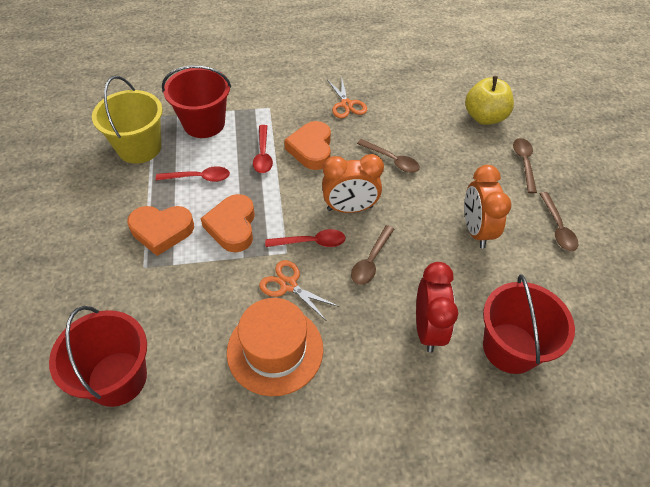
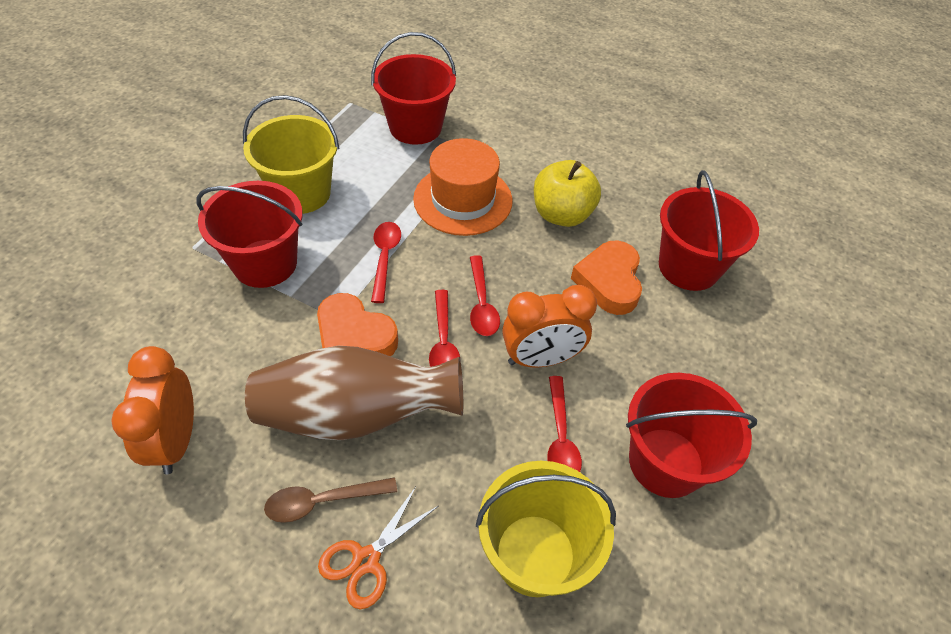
brown spoon: [351,225,394,285] [357,139,420,173] [513,138,537,193] [540,192,578,251] = 4 -> [264,477,397,523] = 1
brown vase: none = 0 -> [245,346,463,440] = 1
orange heart: [127,206,194,256] [201,194,255,252] [284,121,331,170] = 3 -> [317,293,398,356] [571,240,642,315] = 2
orange scissors: [259,260,339,320] [327,77,367,119] = 2 -> [318,487,438,609] = 1
red bucket: [49,306,147,407] [162,65,231,138] [483,274,575,374] = 3 -> [197,181,303,288] [371,32,456,145] [626,373,757,498] [659,170,759,291] = 4
red clock: [416,262,458,353] = 1 -> none = 0
red spoon: [156,166,230,182] [253,125,273,173] [265,229,346,247] = 3 -> [371,222,401,303] [429,290,460,367] [470,255,500,336] [547,376,582,472] = 4
yellow bucket: [92,76,163,164] = 1 -> [243,95,339,214] [476,461,616,597] = 2

